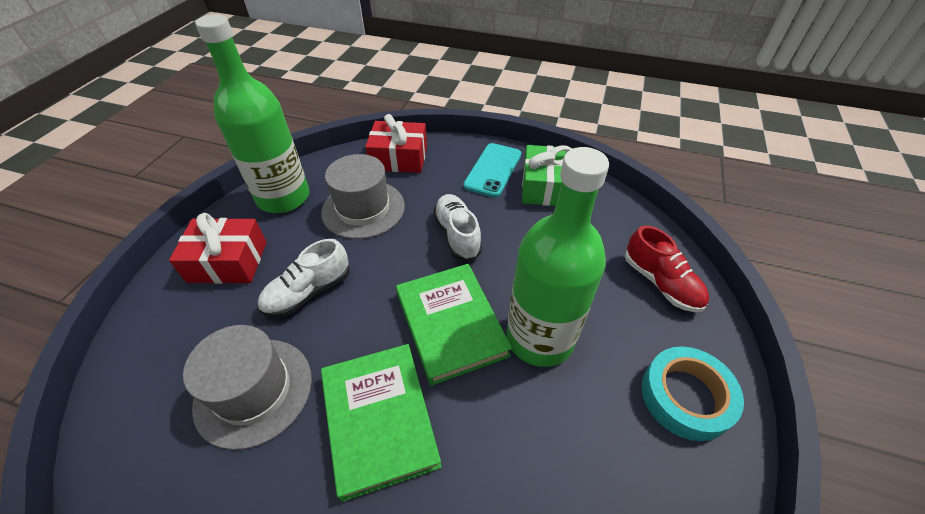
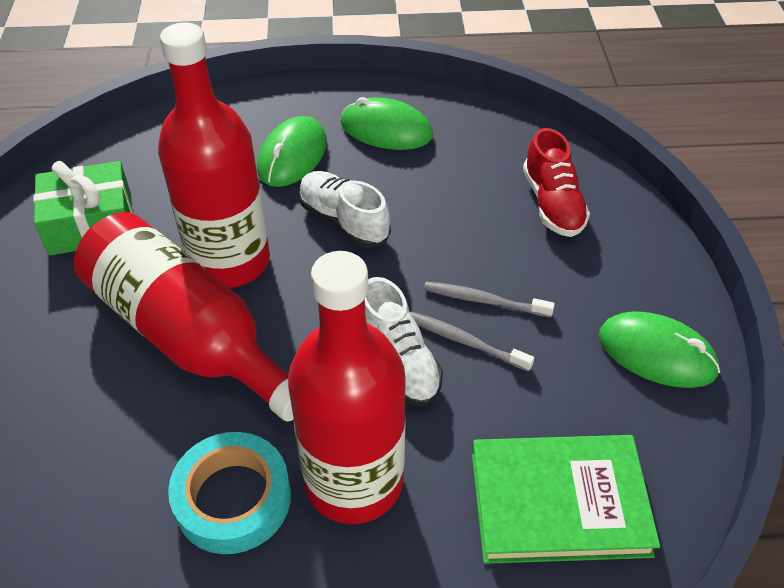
green book: [321,344,442,502] [396,264,512,386] = 2 -> [472,435,660,564] = 1
green bottle: [195,14,309,213] [506,147,609,367] = 2 -> none = 0
green mouse: none = 0 -> [257,116,327,187] [341,97,433,150] [599,311,720,388] = 3
grey hat: [183,325,312,450] [321,154,405,239] = 2 -> none = 0
grey toothbrush: none = 0 -> [410,311,534,372] [424,282,555,318] = 2
red bottle: none = 0 -> [74,212,294,422] [158,22,270,288] [288,251,406,524] = 3
red gift: [169,213,267,284] [365,114,427,173] = 2 -> none = 0
turquoise phone: [463,143,521,198] = 1 -> none = 0

